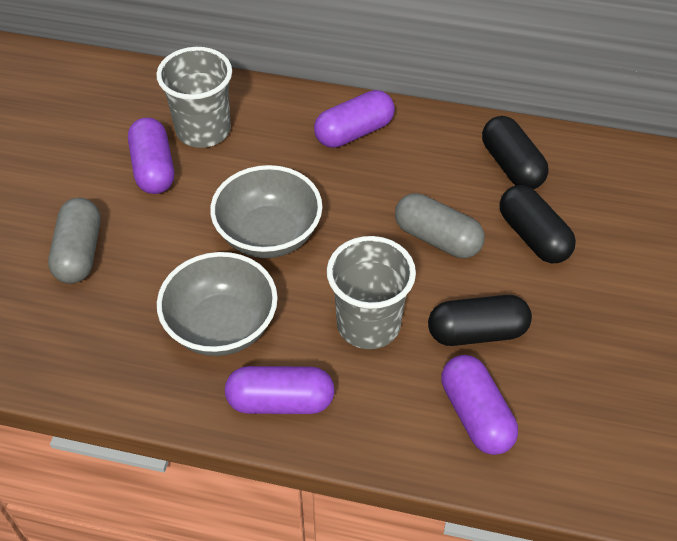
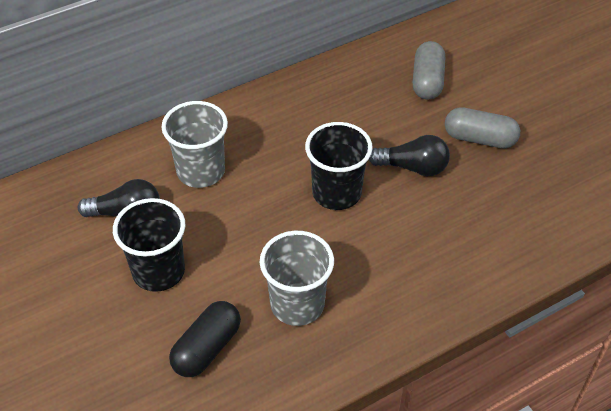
black capsule: [428,295,532,346] [482,116,549,189] [500,185,576,263] = 3 -> [169,301,241,377] = 1
black cup: none = 0 -> [113,198,185,292] [305,122,373,210] = 2
black light bulb: none = 0 -> [78,179,160,217] [369,135,450,176] = 2
grey bowl: [157,252,278,356] [210,165,323,258] = 2 -> none = 0
purple capsule: [128,118,174,194] [225,366,335,414] [314,90,395,148] [441,355,518,455] = 4 -> none = 0

